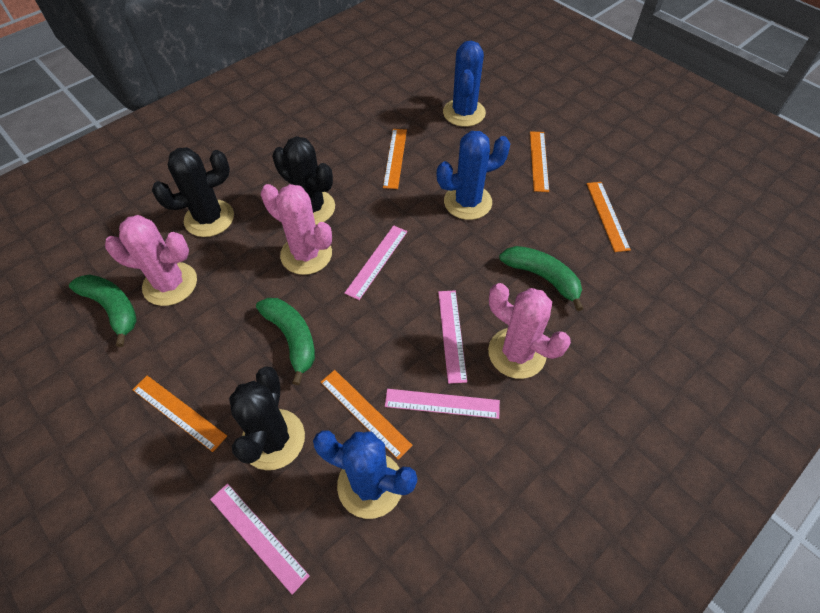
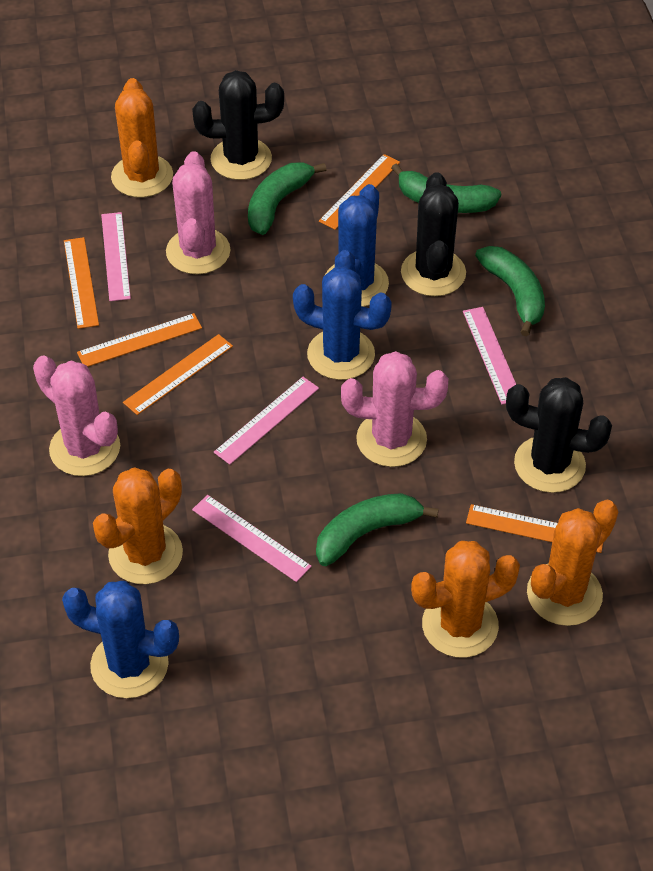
green banana: [69,274,137,347] [256,298,315,385] [499,246,584,311] = 3 -> [248,162,327,235] [316,493,439,566] [391,163,501,213] [475,246,545,336] = 4
orange cactus: none = 0 -> [93,467,183,584] [111,78,173,198] [411,541,520,658] [527,500,618,626] = 4

